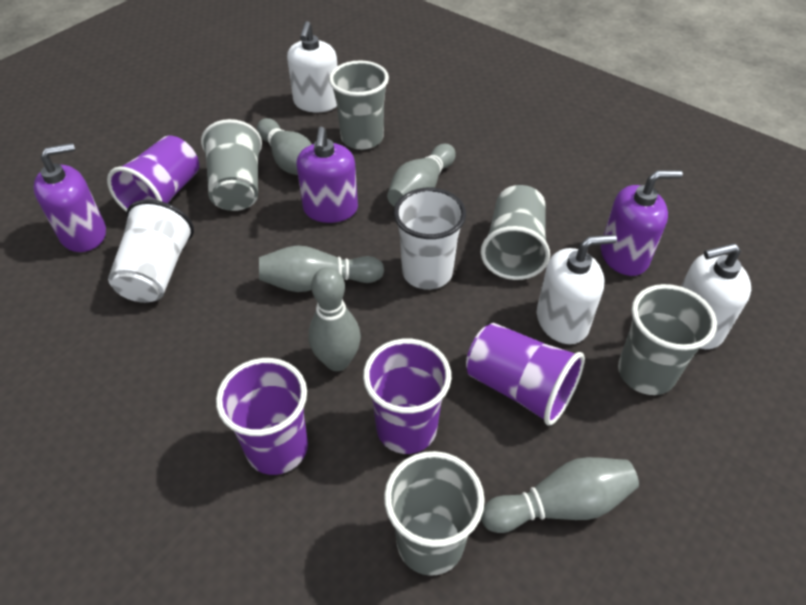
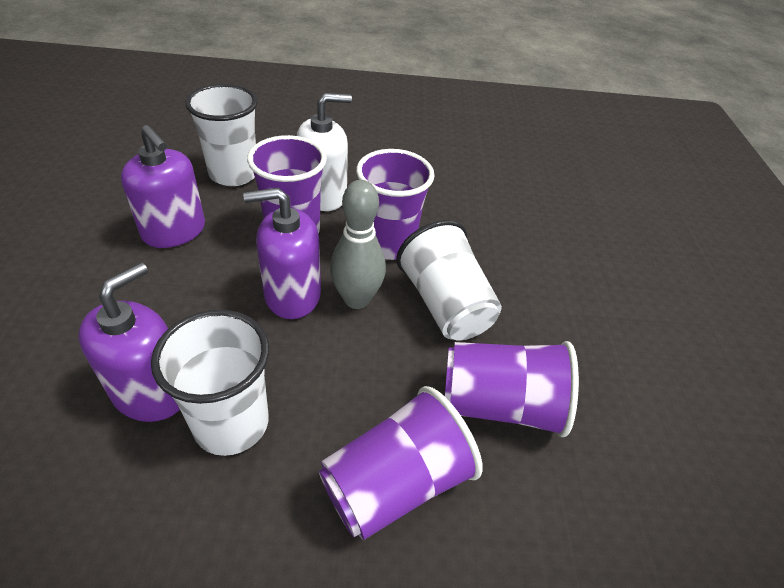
grey bowling pin: [257,118,312,175] [259,245,384,292] [308,267,361,371] [387,144,456,207] [481,457,639,533] = 5 -> [330,180,386,309] = 1
grey cup: [201,119,262,211] [329,60,389,150] [384,451,485,576] [481,185,550,280] [618,284,717,395] = 5 -> none = 0
white cup: [108,199,194,303] [394,188,466,289] = 2 -> [151,310,269,456] [185,84,258,186] [396,220,502,340] = 3
white soap dispenser: [287,21,337,112] [537,234,617,344] [681,243,751,349] = 3 -> [297,93,352,211] = 1

